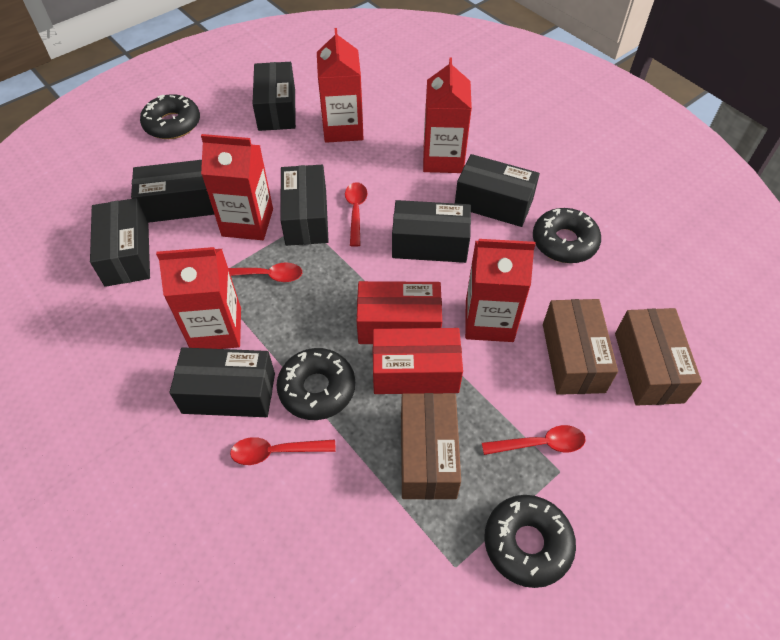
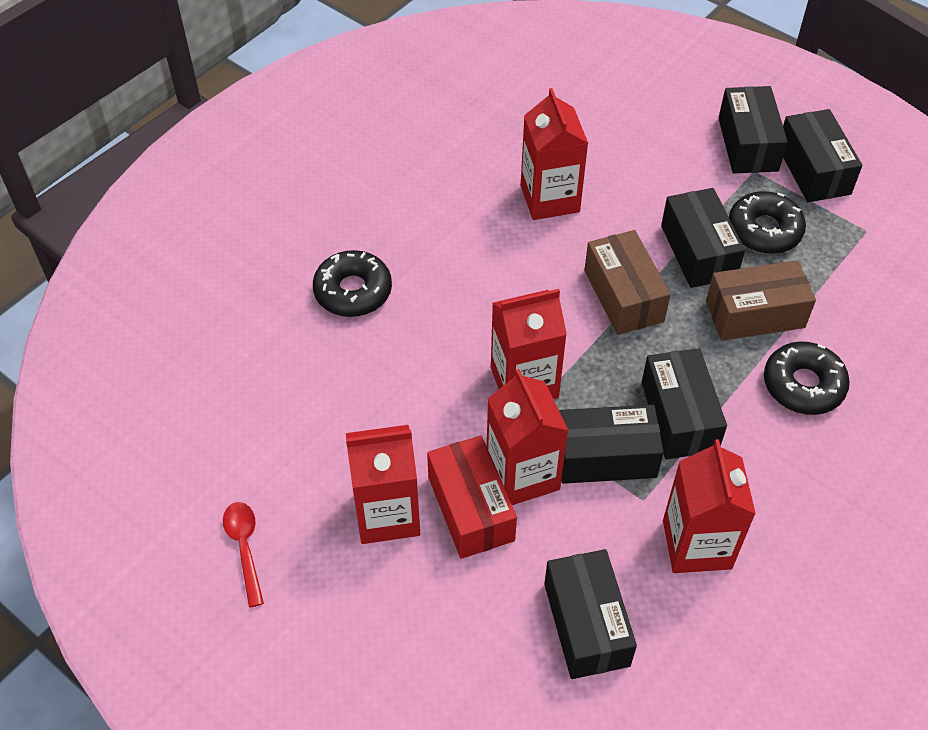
black box: [90,198,150,287] [131,160,214,223] [169,347,275,417] [252,62,296,131] [280,165,329,246] [392,200,471,263] [455,154,540,227] = 7 -> [544,549,637,679] [559,405,664,484] [642,348,727,459] [661,188,745,288] [718,86,788,173] [783,109,862,202] = 6
black donut: [140,94,200,139] [277,348,355,420] [484,495,576,588] [533,208,601,263] = 4 -> [313,250,392,317] [729,191,806,254] [764,342,850,415] = 3
brown box: [401,393,461,500] [543,299,618,395] [615,308,702,406] = 3 -> [584,230,671,335] [706,260,816,341] = 2
red box: [357,281,442,344] [373,328,463,394] = 2 -> [427,436,517,559] = 1
red spoon: [228,262,302,282] [230,437,336,465] [345,182,368,247] [482,425,585,455] = 4 -> [223,502,264,607] = 1

